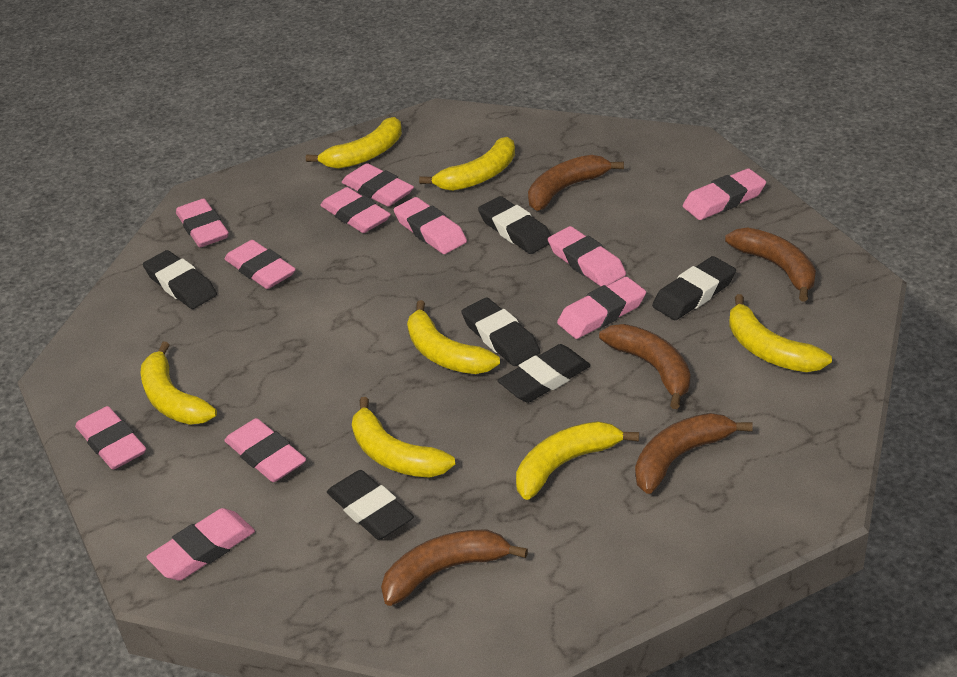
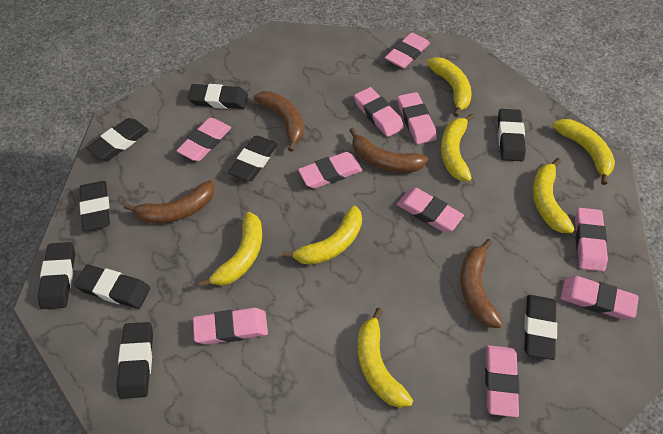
black eraser: [143,250,217,309] [327,470,414,540] [461,298,540,366] [478,196,551,254] [497,344,591,403] [652,256,736,320] = 6 -> [38,242,75,309] [75,265,150,309] [79,181,110,231] [87,118,149,160] [117,322,153,399] [188,84,248,109] [228,136,278,181] [498,109,526,161] [524,295,557,360] = 9
brown banana: [381,530,528,606] [528,155,624,211] [599,324,691,409] [635,413,753,494] [725,227,816,302] = 5 -> [124,180,215,224] [254,91,304,152] [349,128,428,172] [460,239,503,328] = 4
pink eraser: [75,406,146,470] [146,508,255,580] [176,199,229,247] [224,418,306,482] [225,240,296,289] [320,187,391,233] [342,163,414,206] [394,197,467,254] [548,226,626,286] [557,277,646,339] [683,168,766,220] = 11 -> [176,118,231,161] [193,308,268,345] [298,152,362,189] [354,87,404,137] [385,32,430,69] [397,92,437,144] [397,188,464,232] [485,345,520,417] [560,276,639,319] [575,208,608,272] = 10

